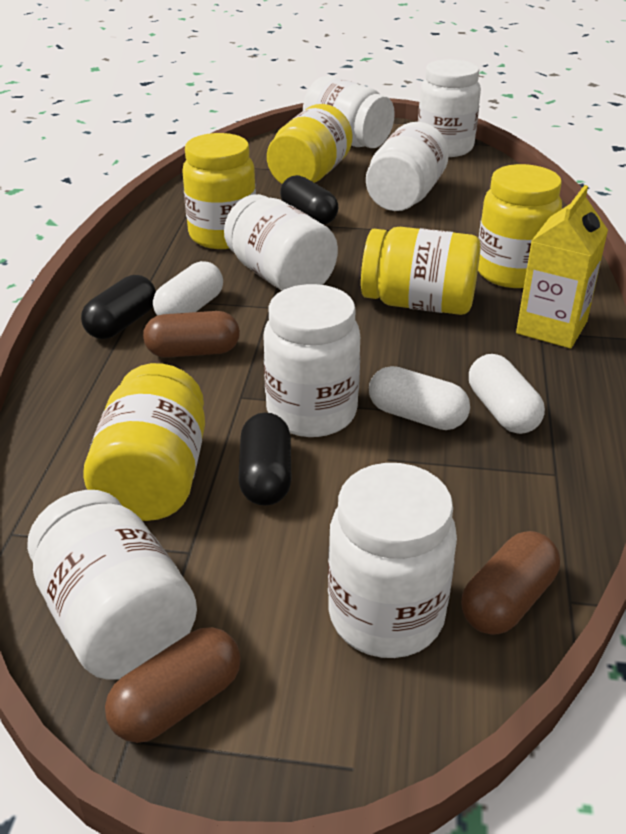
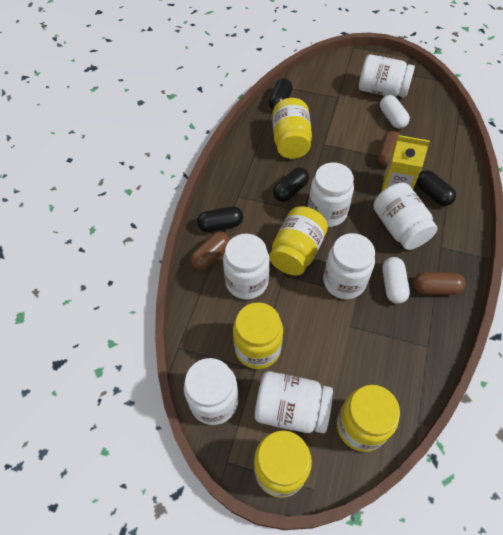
black capsule: [81,275,156,339] [238,412,292,506] [280,175,338,225] = 3 -> [197,206,243,232] [269,78,293,110] [273,168,309,202] [416,170,456,206] = 4
white capsule: [153,261,223,316] [369,366,470,430] [469,354,545,434] = 3 -> [380,95,410,129] [382,257,410,304] = 2

